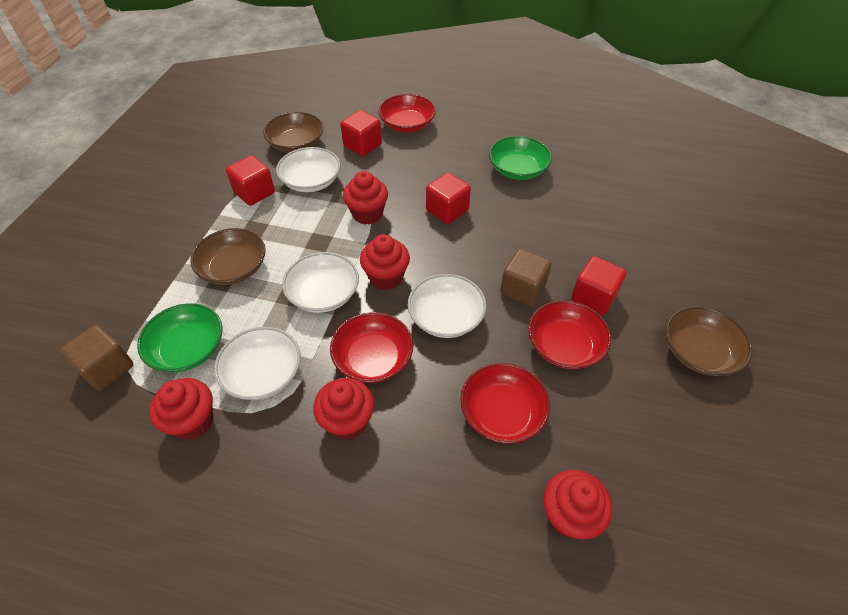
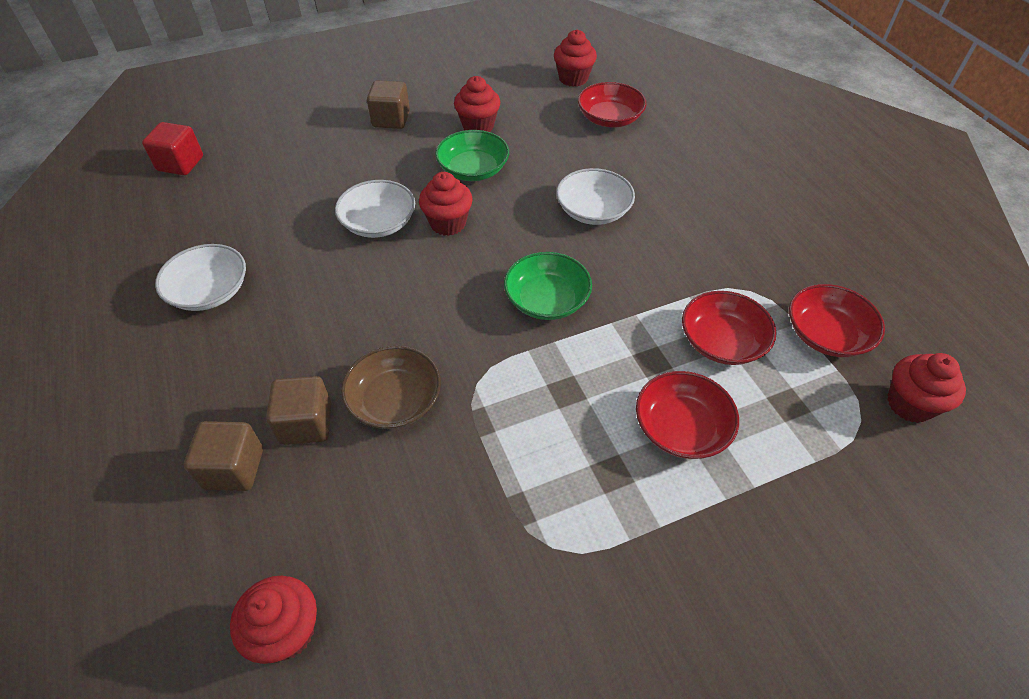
brown bowl: [190,228,266,285] [263,112,324,153] [666,306,753,376] = 3 -> [341,346,441,429] = 1
brown cube: [60,325,134,391] [500,249,552,306] = 2 -> [184,421,263,491] [266,376,332,445] [367,80,410,129] = 3
red cube: [226,155,275,206] [340,110,382,156] [426,172,471,224] [571,256,627,315] = 4 -> [142,122,203,175] = 1
white bowl: [214,327,301,400] [276,147,340,192] [282,252,359,313] [408,274,486,338] = 4 -> [155,244,246,311] [335,180,415,238] [556,168,635,225] = 3

